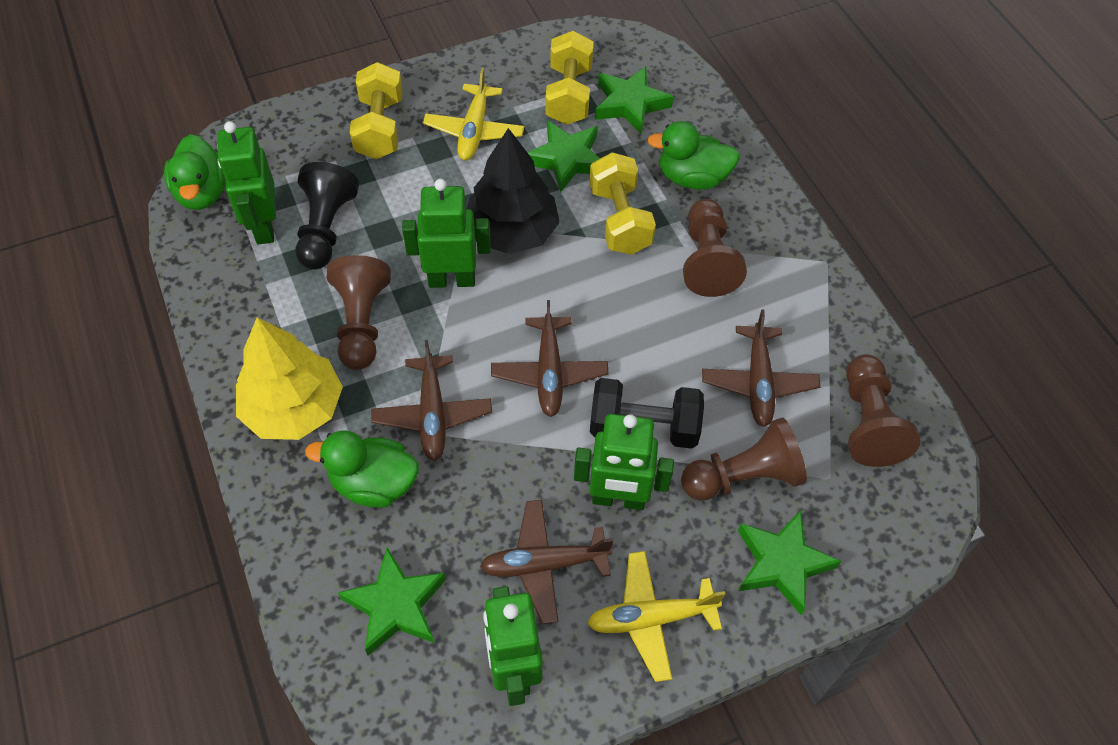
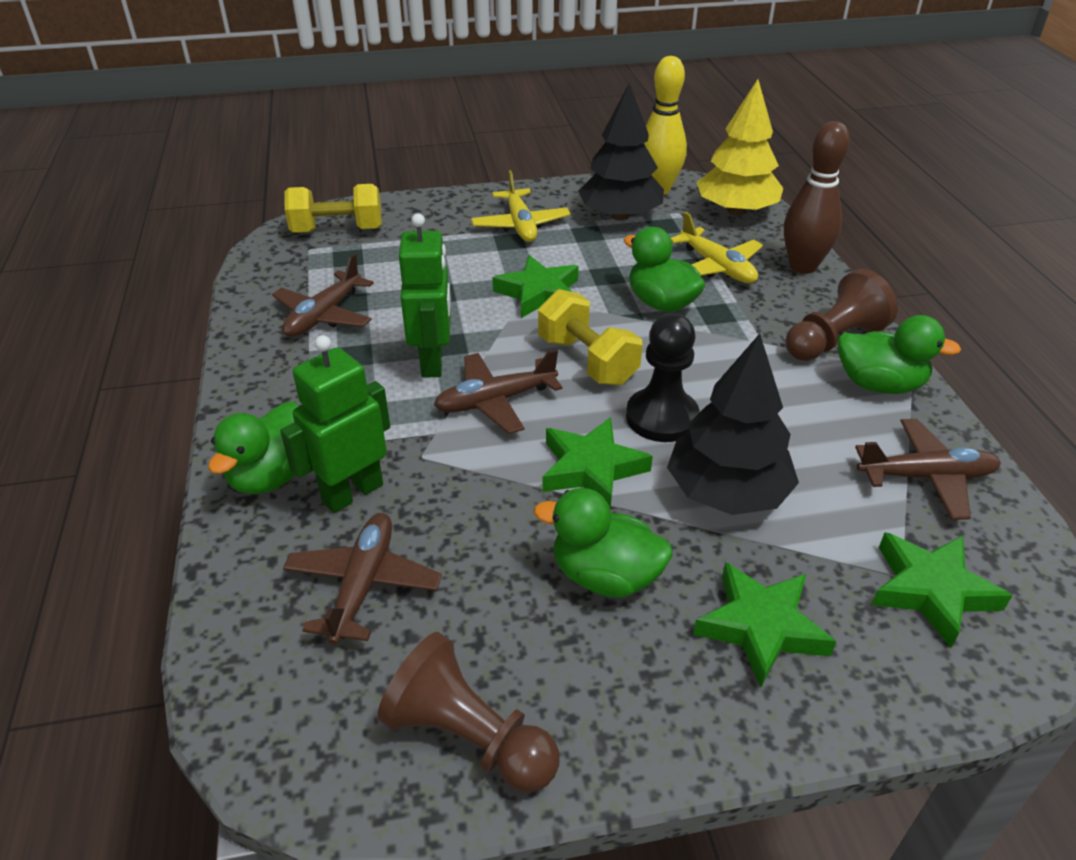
black dumbbell: [590,378,704,449] = 1 -> none = 0
black tree: [467,128,560,254] = 1 -> [578,83,664,221] [667,334,799,515] = 2
brown bowling pin: none = 0 -> [784,121,850,274] = 1
brown pawn: [327,255,391,370] [681,418,807,501] [683,199,747,297] [846,354,921,467] = 4 -> [378,632,559,792] [785,269,898,361] = 2
green duck: [164,134,226,210] [305,431,419,508] [647,121,740,190] = 3 -> [208,401,299,494] [534,488,673,598] [624,227,705,312] [838,315,961,394] = 4
green robot: [217,121,276,244] [402,179,491,288] [483,586,543,706] [574,414,674,510] = 4 -> [280,335,390,513] [399,213,451,378] = 2
yellow bowling pin: none = 0 -> [644,56,687,195] = 1
yellow dumbbell: [350,62,403,159] [546,31,593,125] [589,152,656,255] = 3 -> [285,184,382,233] [538,289,642,386] = 2

